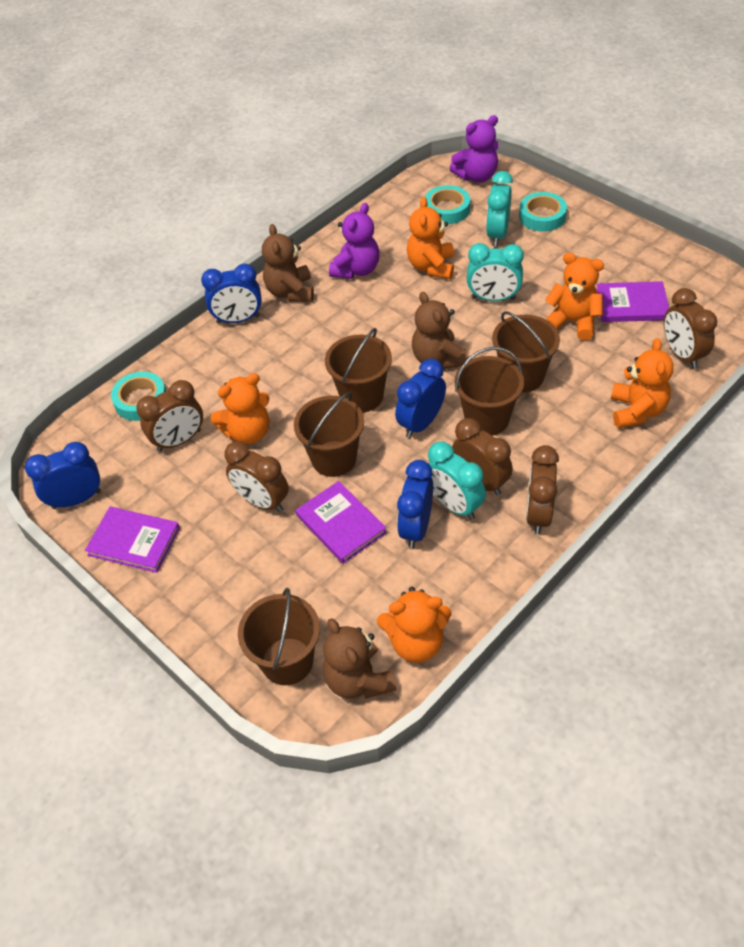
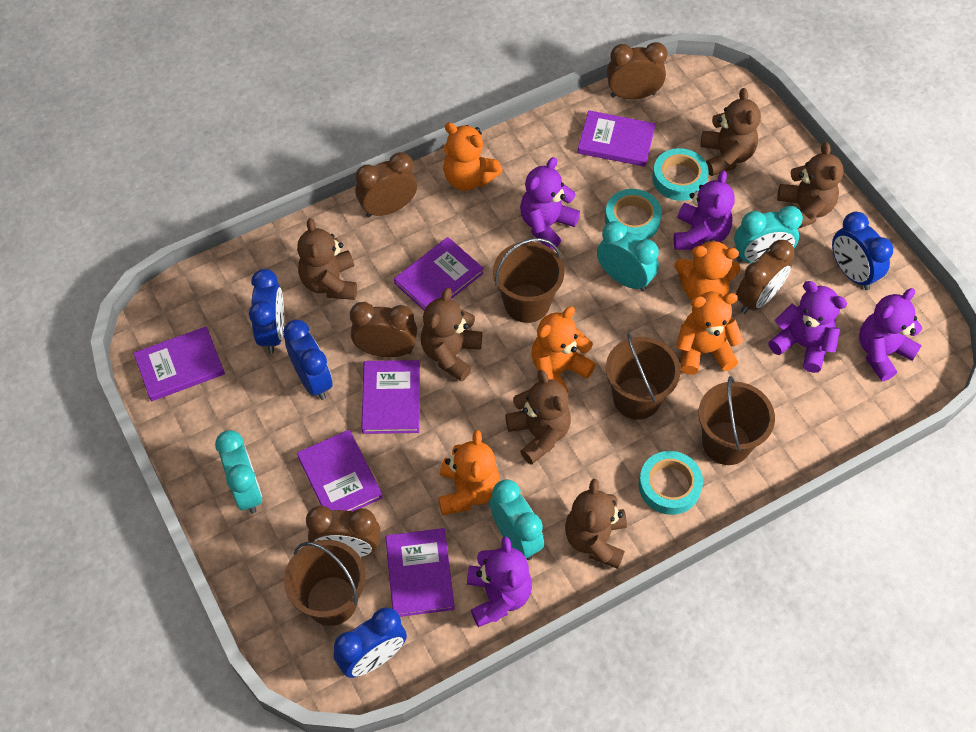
brown bucket: [238,588,320,685] [294,392,364,477] [325,328,392,413] [454,347,524,436] [492,311,560,392] = 5 -> [284,540,366,626] [493,238,564,323] [606,333,681,420] [698,376,775,465] = 4
brown teddy bear: [262,224,314,302] [323,618,397,699] [412,292,468,369] = 3 -> [297,218,357,300] [421,288,482,382] [505,370,571,465] [565,479,627,569] [700,88,761,176] [777,142,844,229] = 6
purple book: [85,507,180,573] [296,481,387,564] [596,281,669,322] = 3 -> [133,327,225,401] [297,430,383,511] [361,360,420,434] [385,528,455,617] [394,237,484,311] [578,110,655,167] = 6
purple teddy bear: [329,203,379,279] [450,115,499,183] = 2 -> [467,536,532,627] [520,157,580,250] [673,170,735,250] [768,281,847,373] [859,288,922,381] = 5
turquoise clock: [428,442,486,520] [467,243,524,301] [486,171,513,246] = 3 -> [215,430,262,514] [490,479,544,560] [597,221,659,292] [734,206,803,263] = 4

